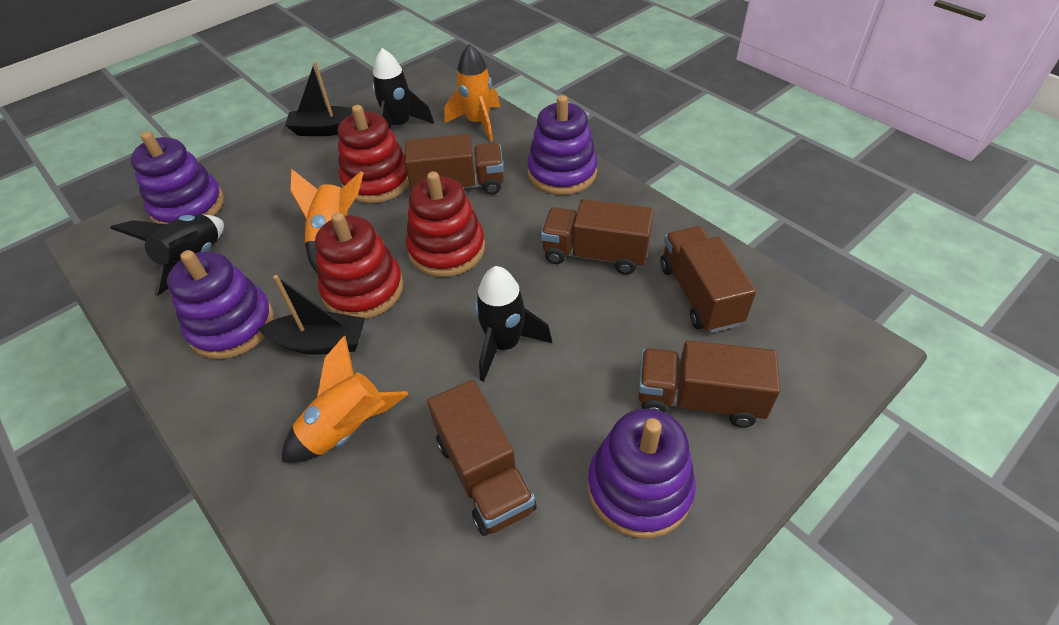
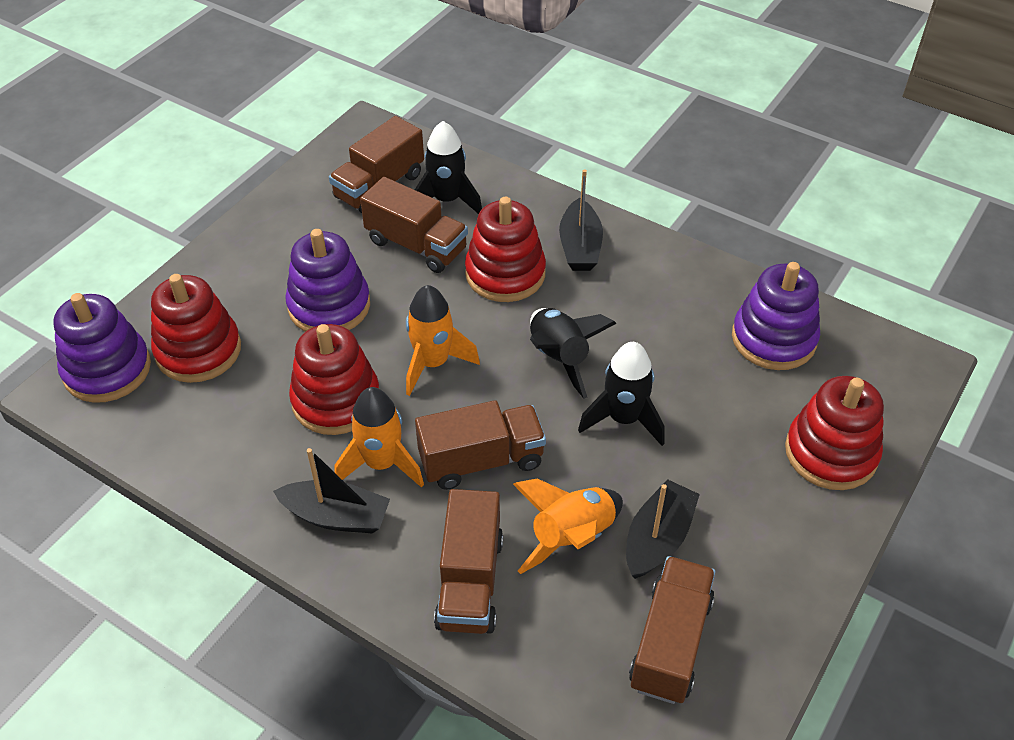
black boat: [258,275,365,354] [285,62,353,136] = 2 -> [273,448,390,534] [559,169,603,271] [626,479,700,579] = 3
purple stacking toy: [131,131,224,224] [167,250,274,359] [527,95,598,195] [588,409,696,538] = 4 -> [53,293,151,403] [285,229,370,332] [732,262,820,370] = 3
red stacking toy: [315,212,404,319] [337,105,409,203] [406,171,485,277] = 3 -> [151,274,241,383] [289,324,379,435] [465,197,546,302] [785,376,884,490] = 4

